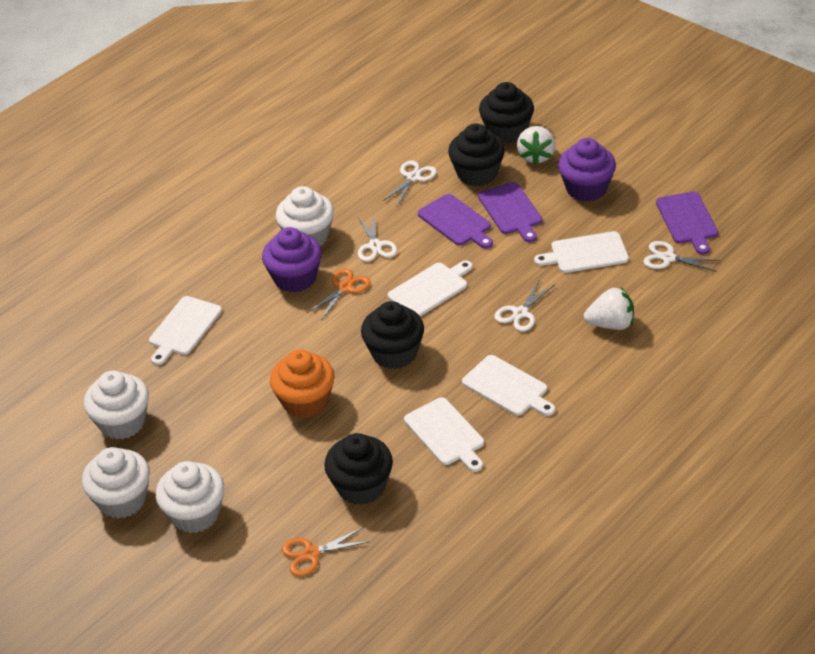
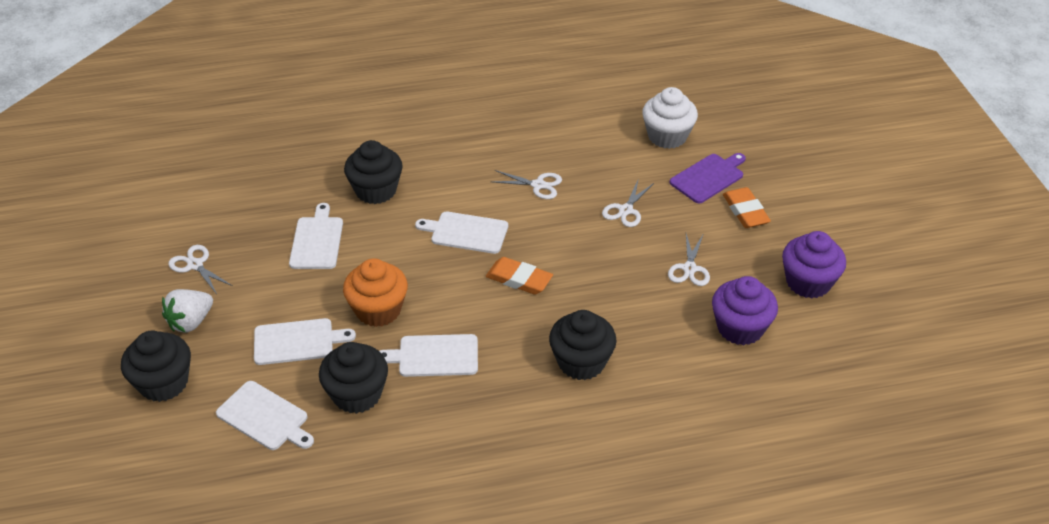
orange eraser: none = 0 -> [486,257,553,295] [723,187,771,228] = 2
orange scissors: [282,527,370,576] [307,268,371,321] = 2 -> none = 0
purple cutting board: [418,194,493,249] [478,182,542,242] [656,192,718,255] = 3 -> [670,153,746,203] = 1
white cupcake: [82,447,150,519] [84,371,149,439] [156,461,224,533] [276,186,334,247] = 4 -> [642,87,698,149] = 1
white strawberry: [517,126,556,165] [584,287,634,330] = 2 -> [162,289,213,333] = 1

